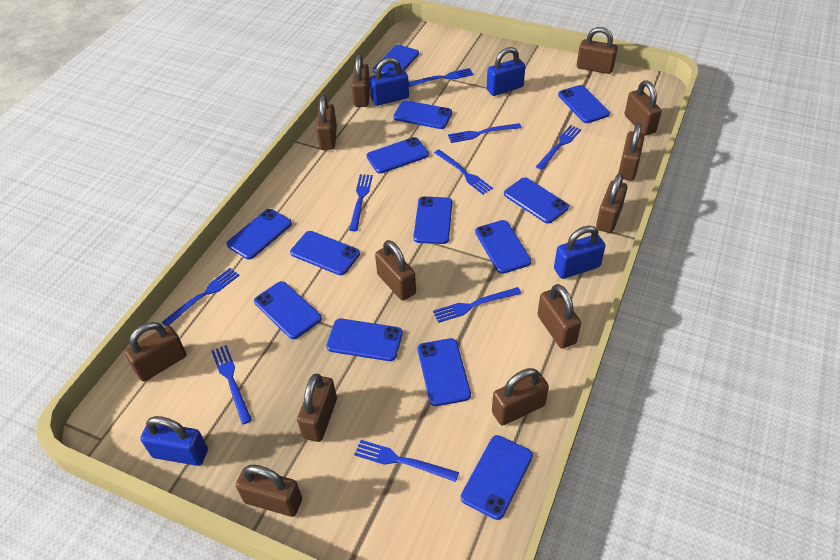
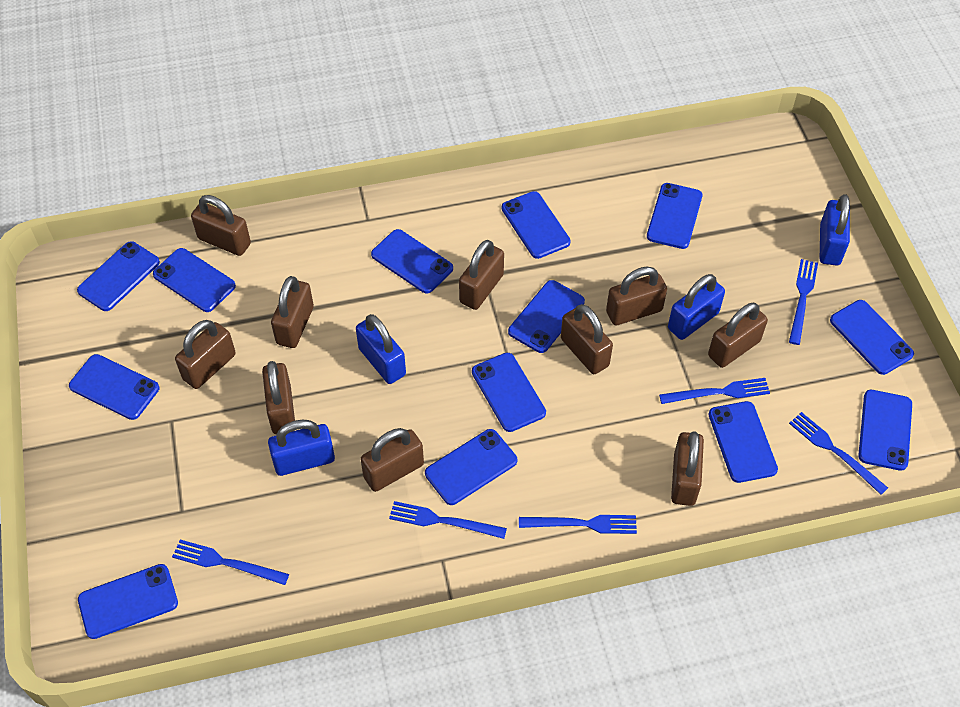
blue fork: [162,268,240,326] [212,345,252,424] [349,174,373,231] [354,440,459,482] [408,68,474,87] [433,287,521,323] [434,150,493,195] [448,123,522,143] [536,125,581,170] = 9 -> [172,539,289,585] [389,501,507,539] [519,515,637,534] [659,378,770,404] [789,259,818,345] [789,412,888,495] = 6
brown padlock: [124,322,186,382] [236,465,302,517] [297,374,337,442] [316,95,337,150] [352,54,370,107] [375,240,416,301] [492,368,549,426] [537,284,581,349] [577,27,618,74] [596,173,627,233] [618,123,644,181] [624,80,662,136] = 12 -> [175,320,236,389] [191,195,251,256] [262,361,295,434] [271,276,314,348] [360,428,424,492] [459,240,504,310] [561,304,613,374] [606,266,667,325] [671,431,704,506] [708,303,768,368] = 10

